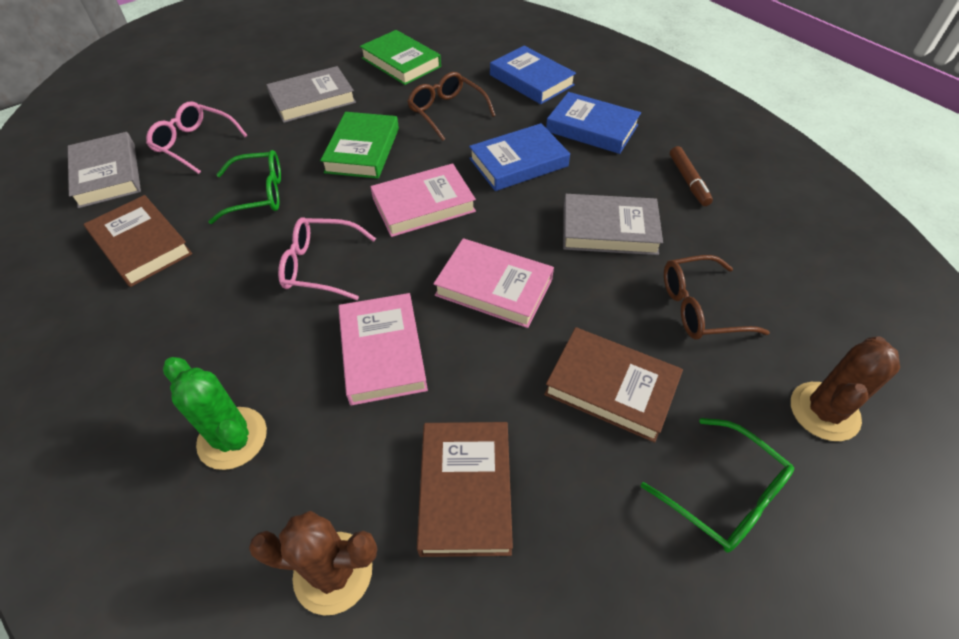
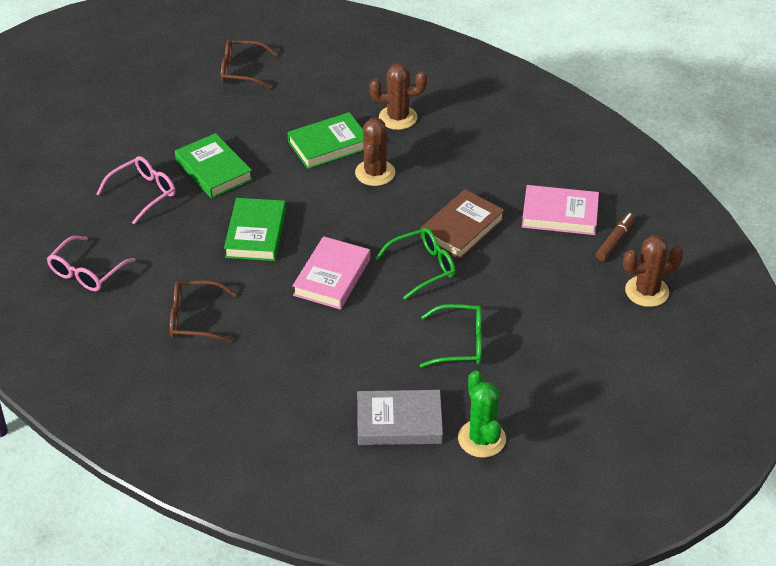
blue book: [469,123,570,191] [490,46,576,104] [546,92,641,154] = 3 -> none = 0
brown book: [84,195,192,287] [417,422,513,557] [544,327,683,443] = 3 -> [420,189,505,259] = 1
brown cactus: [249,511,377,616] [791,336,900,441] = 2 -> [355,118,395,186] [370,63,427,130] [623,235,684,307] = 3
green book: [320,112,399,179] [360,30,441,85] = 2 -> [175,133,253,199] [224,198,286,261] [287,112,364,169] = 3
grey book: [68,132,141,208] [266,66,356,123] [563,194,663,255] = 3 -> [357,390,443,445] = 1
pink book: [338,293,428,406] [370,163,476,237] [433,238,554,328] = 3 -> [292,236,370,310] [522,185,599,235] = 2

